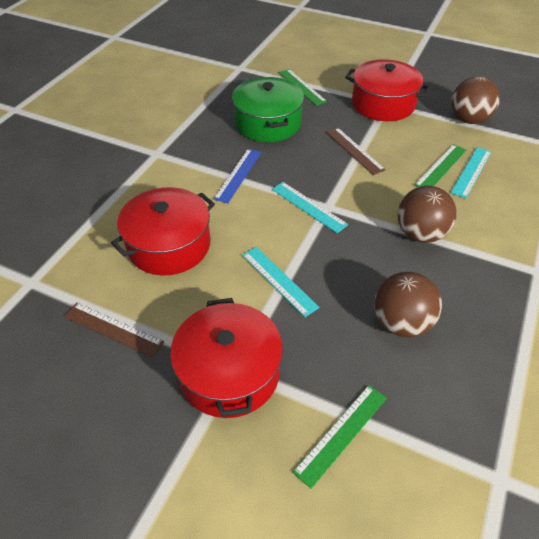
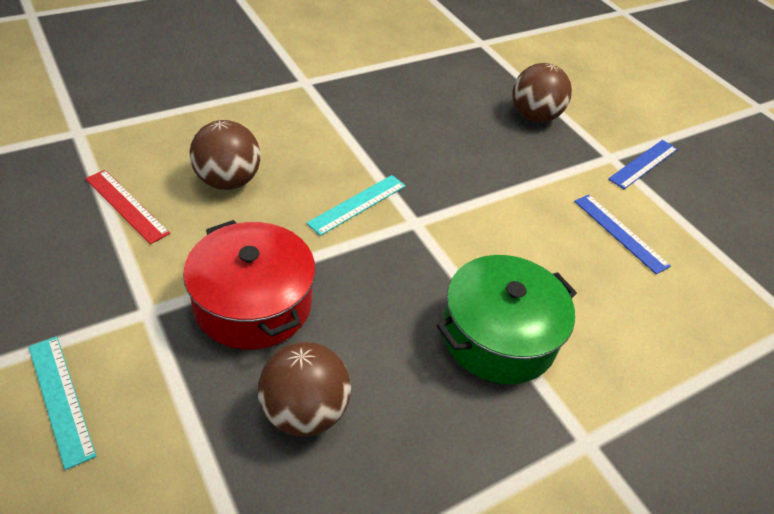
blue ruler: [214,149,261,203] = 1 -> [574,195,671,274] [608,140,678,189] = 2
brown ruler: [64,302,164,358] [326,127,386,175] = 2 -> none = 0
green ruler: [279,69,327,106] [293,385,387,489] [414,144,466,187] = 3 -> none = 0
red pot: [111,187,215,275] [170,298,283,418] [345,59,430,121] = 3 -> [183,220,316,350] = 1
red ruler: none = 0 -> [85,170,170,244] = 1
turquoise ruler: [242,247,320,317] [272,182,348,233] [451,147,491,198] = 3 -> [29,336,96,470] [306,175,406,236] = 2

